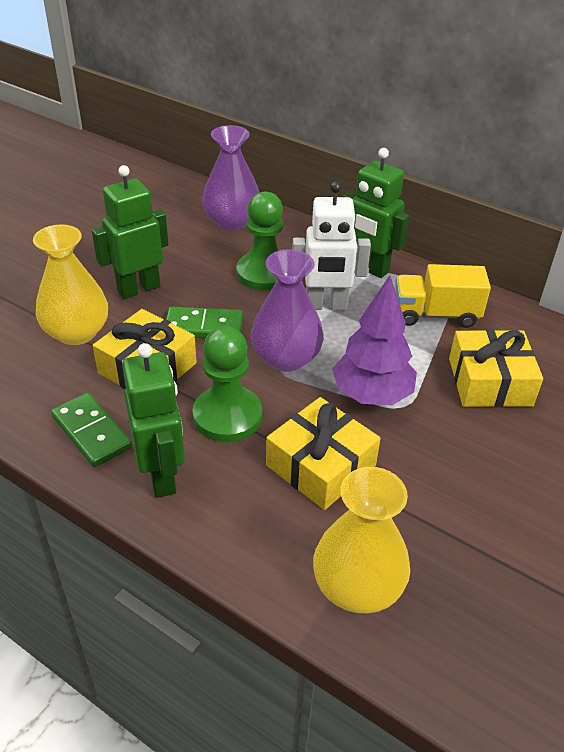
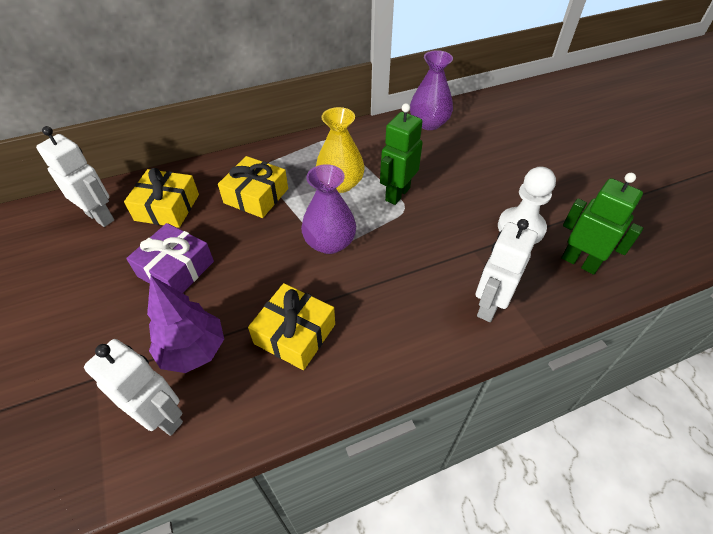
green domino: [51,393,132,467] [166,307,243,338] = 2 -> none = 0
green pawn: [192,326,262,442] [236,192,284,291] = 2 -> none = 0
green robot: [92,165,168,299] [122,343,185,498] [343,148,409,278] = 3 -> [380,103,423,205] [561,173,643,275] = 2
purple gift: none = 0 -> [126,223,214,293] = 1
white pawn: none = 0 -> [498,167,556,244] = 1
white robot: [292,181,371,310] = 1 -> [36,126,114,227] [84,339,183,436] [475,219,538,322] = 3
yellow truck: [395,264,491,328] = 1 -> none = 0
yellow vase: [33,224,108,345] [313,467,410,613] = 2 -> [316,107,365,193] = 1

